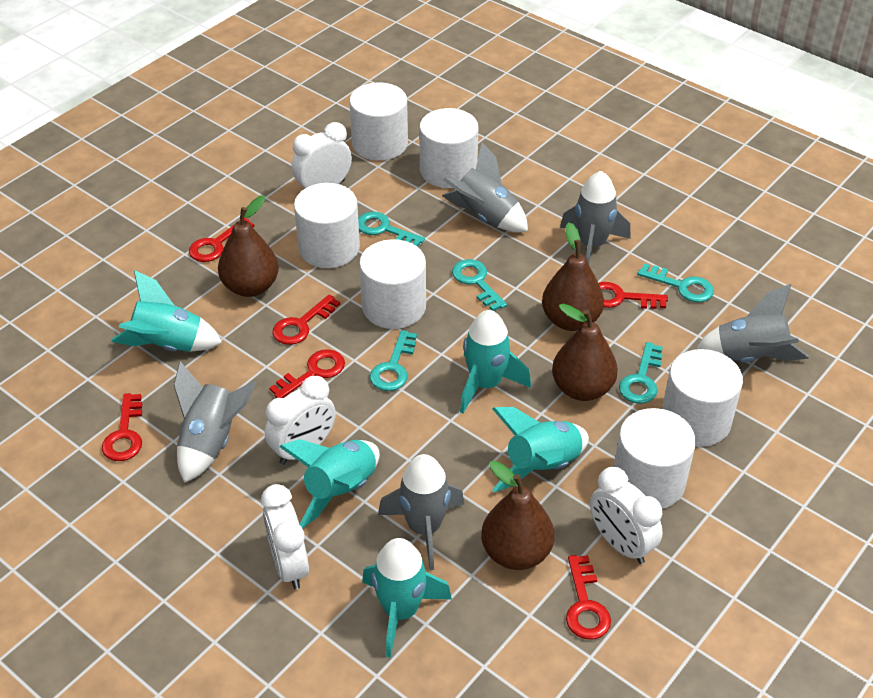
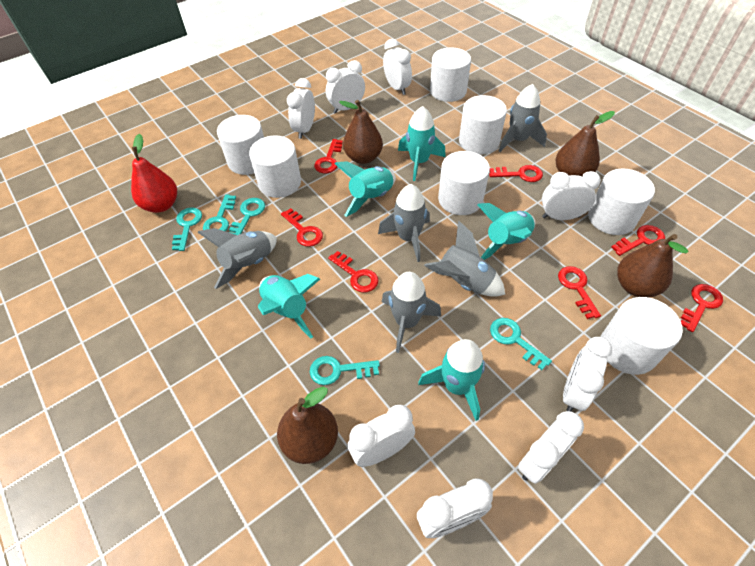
red key: [102,393,142,461] [189,218,254,262] [269,349,345,398] [272,294,340,345] [566,555,611,639] [598,282,668,309] = 6 -> [281,208,323,247] [314,139,343,173] [328,251,379,292] [489,165,543,182] [558,266,601,319] [611,225,665,256] [681,284,723,332] = 7
red pear: none = 0 -> [131,134,177,213] = 1
white clock: [261,484,309,589] [265,376,336,465] [292,122,352,189] [590,467,663,564] = 4 -> [287,78,315,139] [326,60,365,114] [348,405,415,467] [383,39,412,95] [417,479,493,538] [518,411,584,484] [542,171,601,220] [563,337,612,411] = 8
white cylinder: [294,183,360,268] [350,83,408,161] [359,239,426,329] [419,108,479,188] [614,408,696,509] [662,349,743,447] = 6 -> [217,115,264,175] [249,136,301,198] [430,48,471,102] [438,151,490,215] [459,95,507,154] [588,169,655,235] [600,297,683,375] = 7

